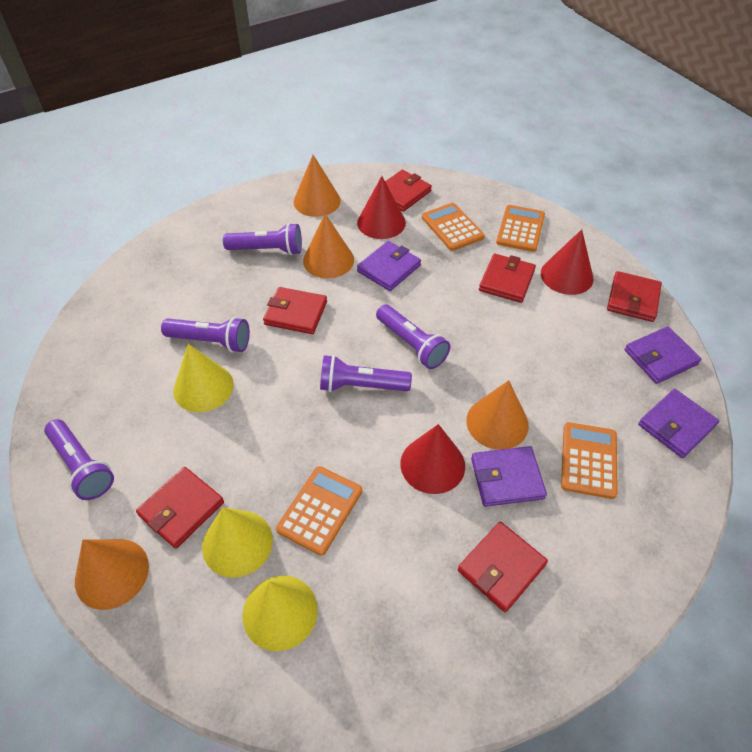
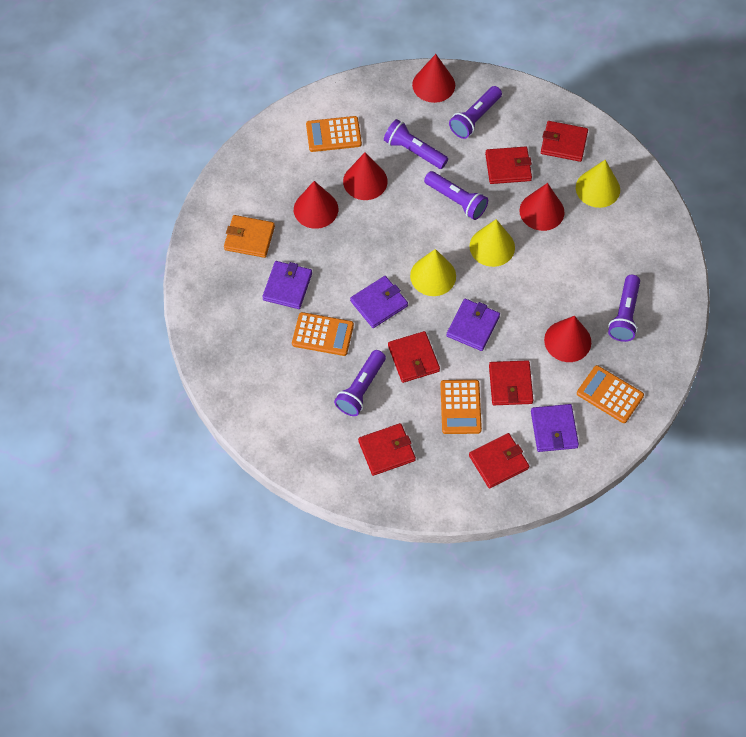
orange cone: [75,539,149,610] [293,155,341,217] [303,214,354,279] [466,380,529,450] = 4 -> none = 0
orange wallet: none = 0 -> [224,215,275,258] = 1
red cone: [357,176,406,239] [400,424,465,494] [541,229,593,295] = 3 -> [294,181,338,229] [343,152,388,200] [412,54,455,103] [519,183,564,231] [544,316,591,362] = 5

